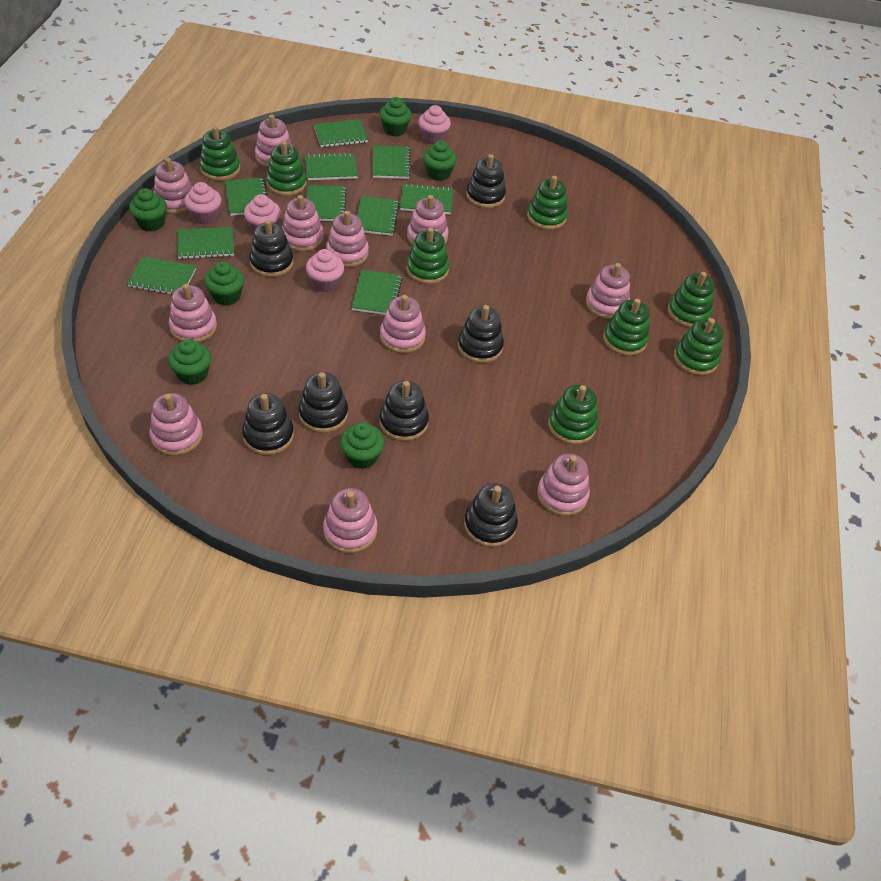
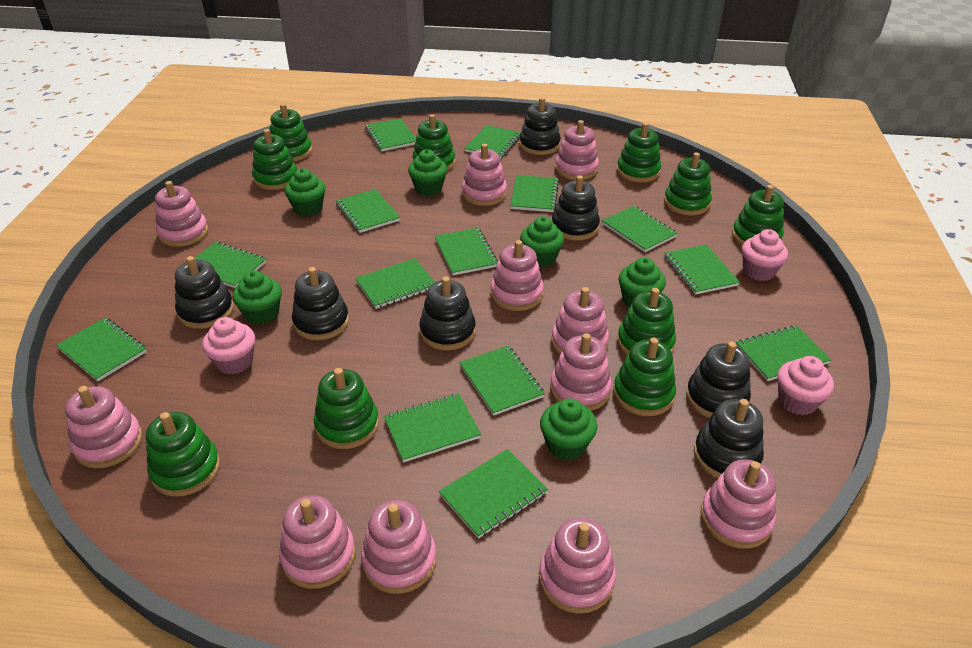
green notebook: [127,256,196,295] [177,227,234,259] [225,177,268,216] [305,153,358,180] [306,185,347,221] [314,119,368,147] [351,270,403,315] [357,196,400,236] [373,145,411,179] [400,184,453,215] = 10 -> [56,318,147,381] [195,242,266,288] [336,189,400,233] [355,258,435,309] [365,118,416,151] [384,393,481,463] [435,228,498,275] [439,449,548,539] [459,345,545,416] [464,125,521,159] [510,175,559,212] [602,206,678,252] [665,245,740,295] [736,325,831,381] = 14
green stacking toy: [199,126,240,181] [266,141,307,196] [406,228,449,284] [527,176,568,230] [548,385,598,445] [603,299,649,356] [668,272,715,328] [674,318,723,375] = 8 -> [146,412,220,497] [252,129,297,190] [270,104,312,162] [314,368,379,449] [413,114,455,171] [613,338,676,416] [617,122,661,183] [617,288,676,355] [664,152,712,215] [732,185,784,246] = 10
pink cupcake: [184,182,221,225] [244,194,281,233] [306,249,344,292] [418,105,451,145] = 4 -> [202,317,255,374] [742,229,788,281] [777,356,834,415] = 3

